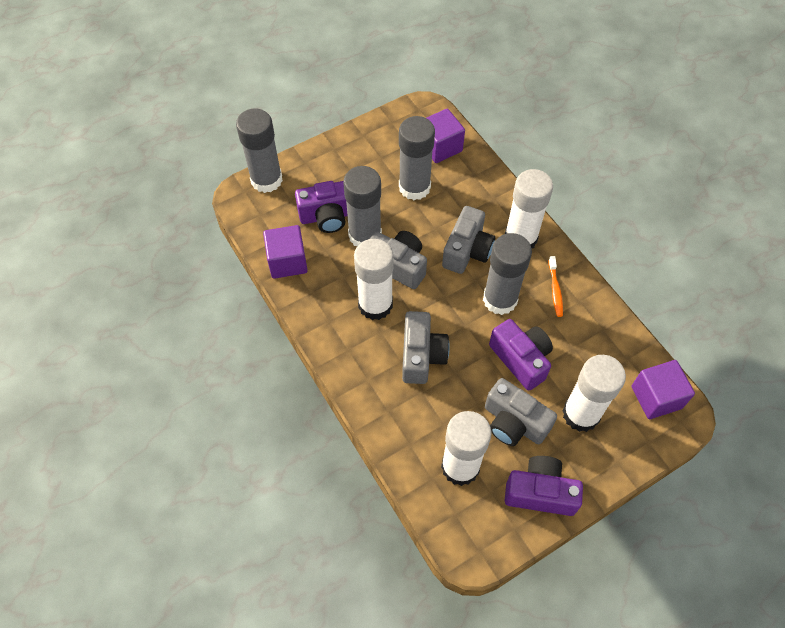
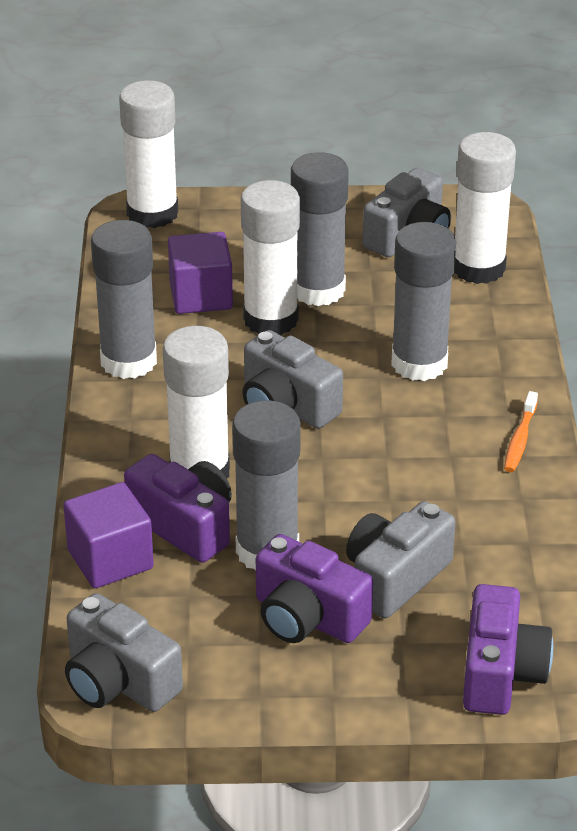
purple cube: [263,225,308,279] [427,109,465,163] [631,360,695,419] = 3 -> [63,482,154,588] [168,232,233,314] = 2

